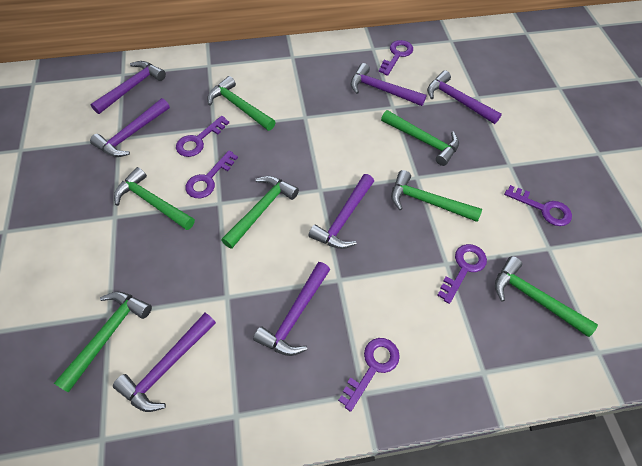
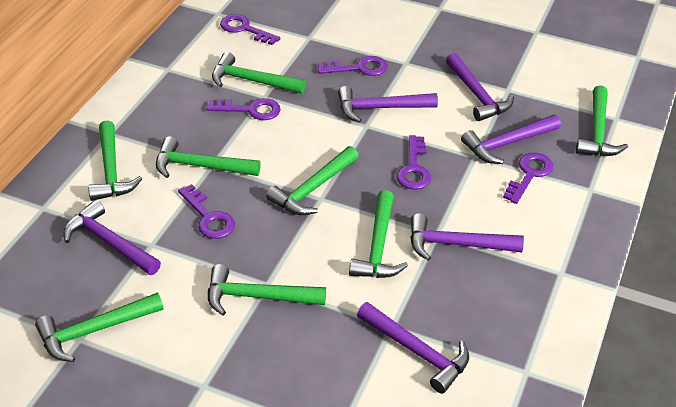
green hammer: [54,292,152,392] [114,167,195,230] [207,76,275,131] [222,176,299,249] [381,110,459,166] [391,170,482,222] [495,256,598,337] = 7 -> [35,293,164,362] [88,120,142,201] [156,136,261,178] [208,264,326,316] [212,52,306,94] [266,146,359,215] [349,190,408,278] [576,85,628,156] = 8
purple hammer: [90,61,166,114] [90,98,170,157] [113,313,216,412] [253,262,330,356] [308,174,374,249] [351,63,427,106] [427,71,502,124] = 7 -> [64,200,161,275] [338,86,438,123] [357,302,469,394] [410,213,524,261] [446,53,514,121] [461,115,561,164] = 6

